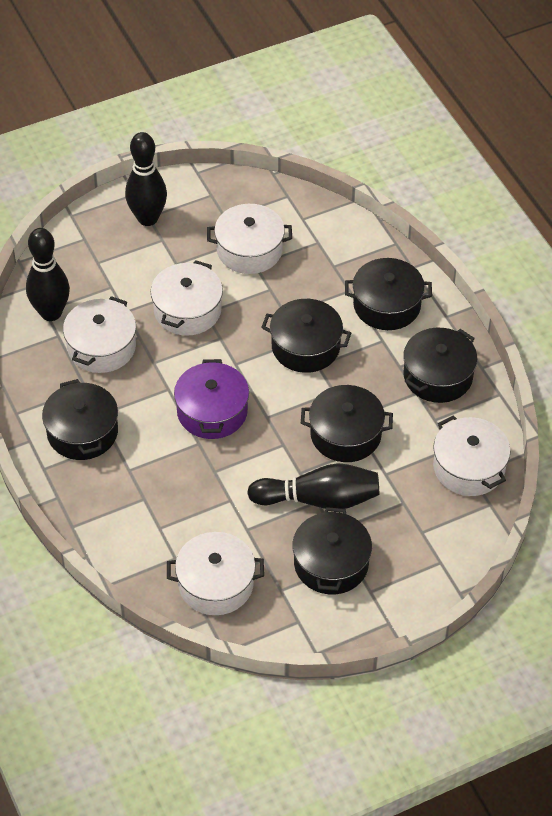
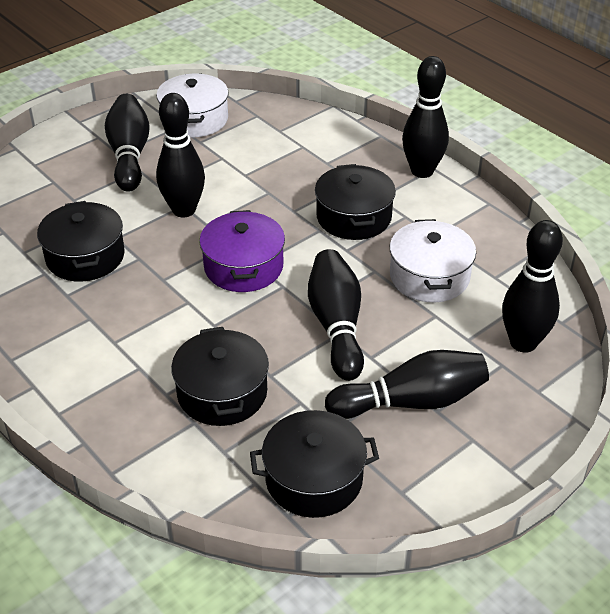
black bowling pin: [26,228,70,321] [125,132,167,226] [247,463,379,509] = 3 -> [105,94,150,192] [156,93,205,217] [308,249,364,381] [325,350,489,419] [402,56,449,178] [502,220,563,353] = 6
black pot: [42,379,118,460] [261,299,351,373] [292,507,372,594] [301,385,393,462] [345,258,432,330] [403,328,477,403] = 6 -> [37,201,125,282] [171,327,269,426] [250,410,379,518] [315,164,396,240] = 4
white pot: [63,296,136,373] [151,260,223,336] [167,532,264,615] [207,204,292,274] [433,415,511,496] = 5 -> [156,74,229,137] [390,219,476,302] = 2

